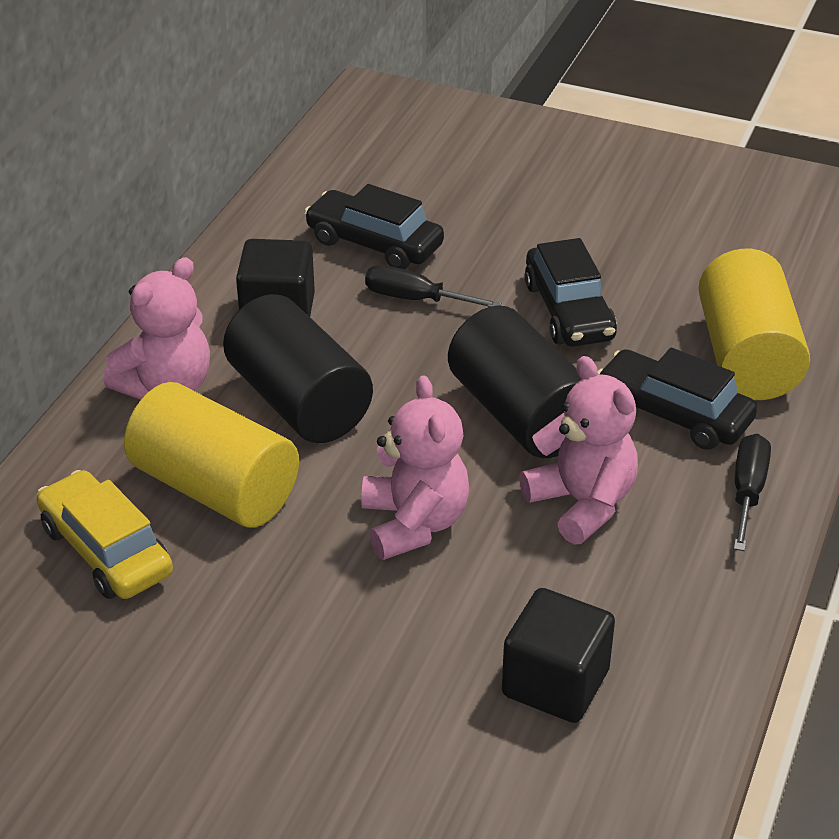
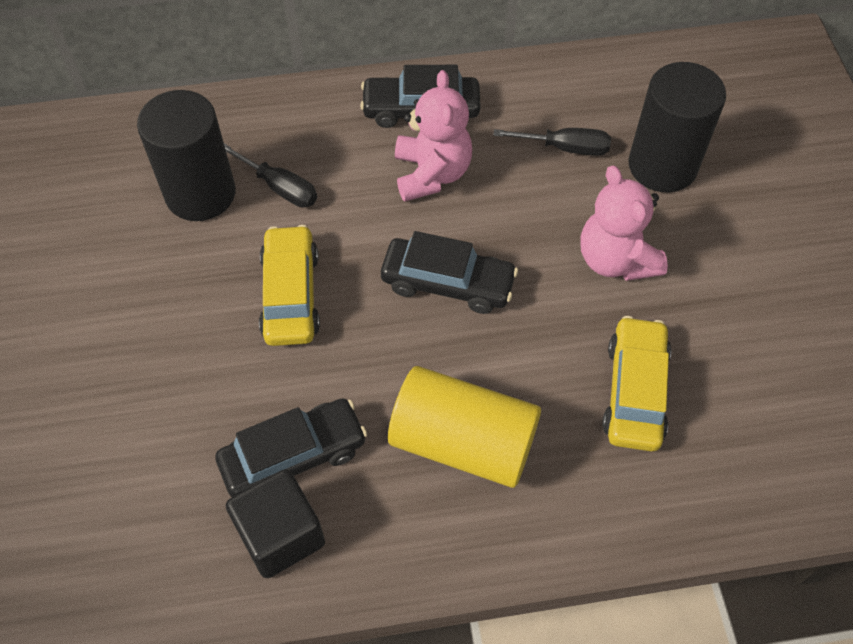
black cube: [236,239,315,317] [502,588,615,723] = 2 -> [226,469,325,578] = 1
pink teddy bear: [103,257,210,400] [361,376,470,560] [519,356,638,544] = 3 -> [395,70,472,202] [580,165,668,281] = 2
yellow car: [37,470,173,599] = 1 -> [259,225,320,346] [602,316,671,451] = 2
yellow cylinder: [124,382,299,527] [698,249,810,400] = 2 -> [388,366,541,488] = 1

